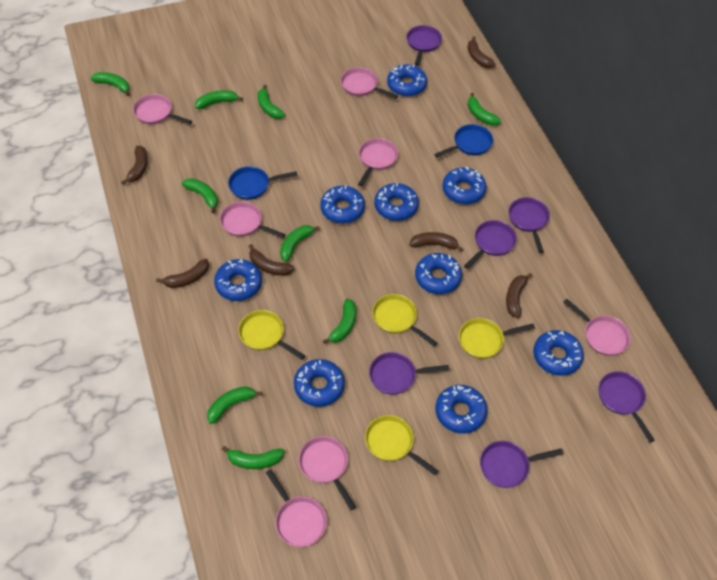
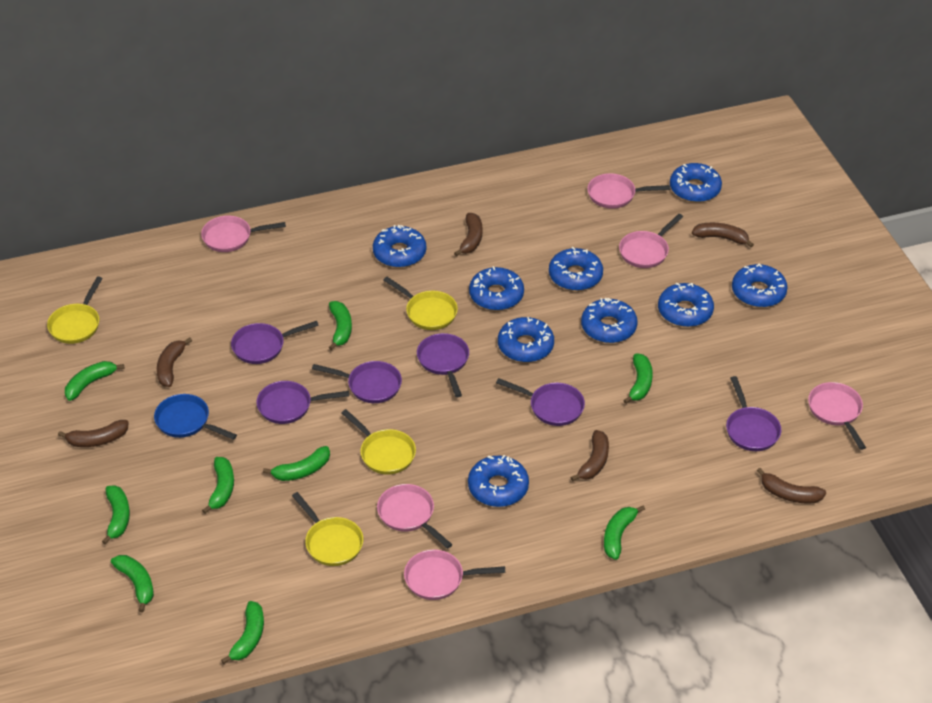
blue pan: [228,166,298,200] [434,124,493,158] = 2 -> [154,394,237,440] = 1
pink pan: [133,94,192,125] [220,202,286,238] [266,469,327,547] [299,436,356,510] [341,67,398,99] [358,138,398,186] [563,298,631,356] = 7 -> [201,216,286,252] [377,484,453,549] [404,549,505,600] [587,173,670,209] [619,214,683,268] [808,382,866,450] = 6

